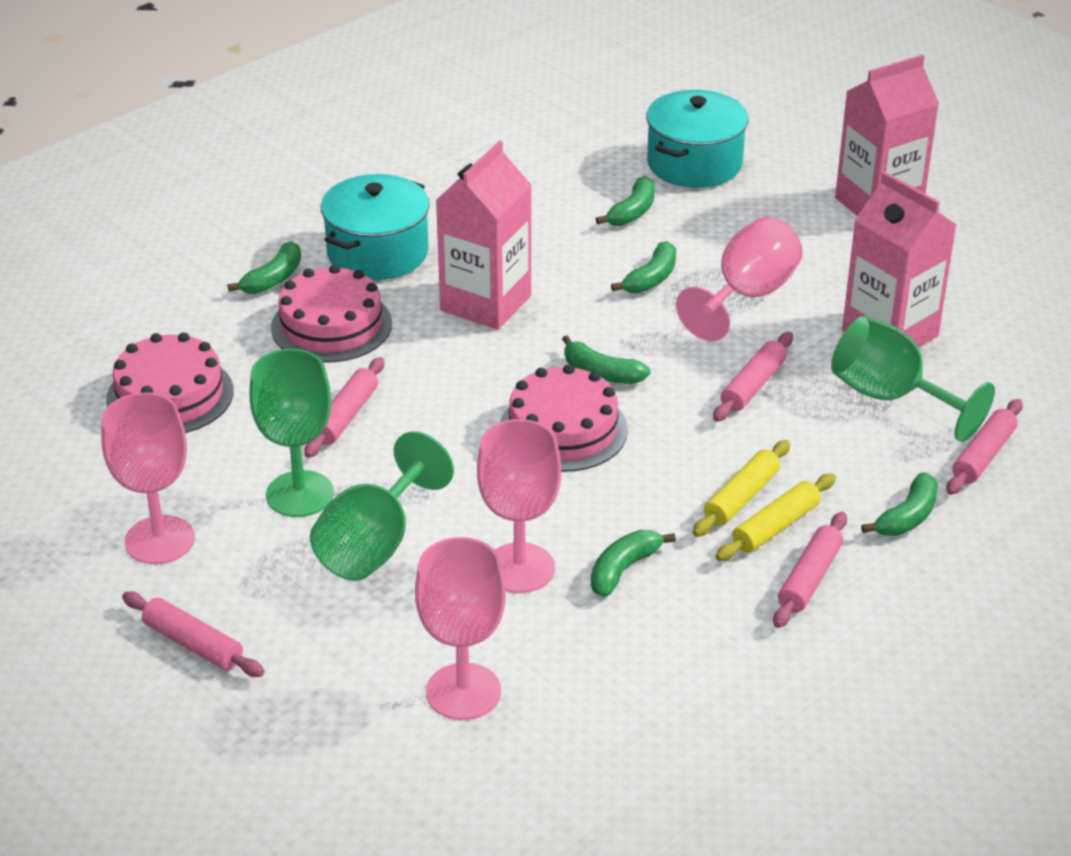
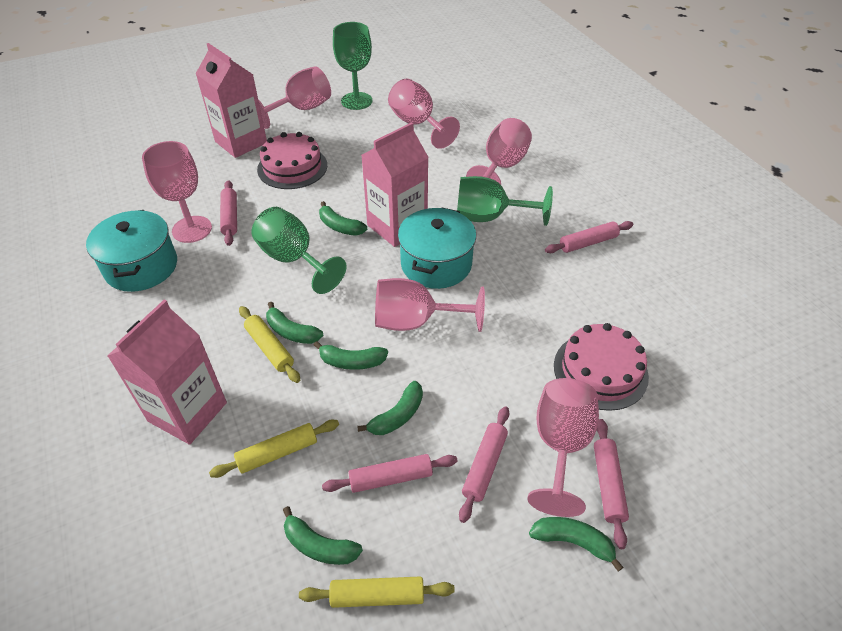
pink cake: [106,333,234,433] [271,264,392,362] [500,364,628,472] = 3 -> [257,132,327,189] [554,323,649,411] = 2
pink goblet: [101,392,195,564] [415,537,506,720] [477,419,561,593] [676,216,803,341] = 4 -> [142,141,212,243] [258,66,331,129] [375,278,485,332] [388,79,460,149] [466,118,532,185] [527,378,599,517] = 6
yellow rolling pin: [693,440,790,537] [715,474,836,561] = 2 -> [209,420,339,478] [239,306,300,383] [299,576,455,608] = 3

